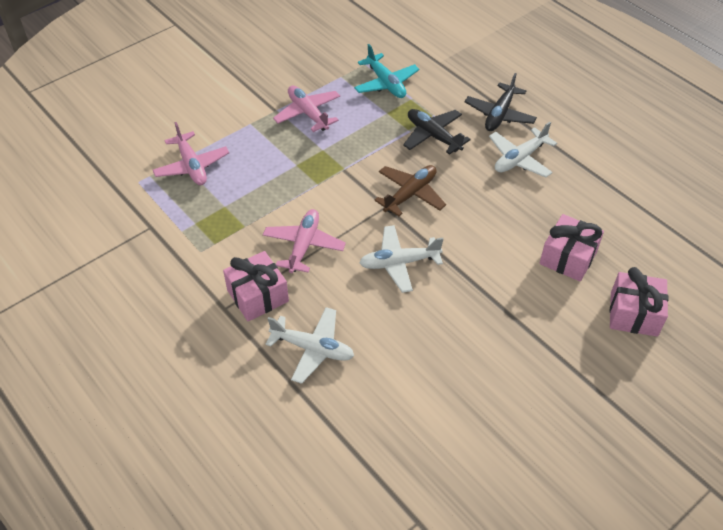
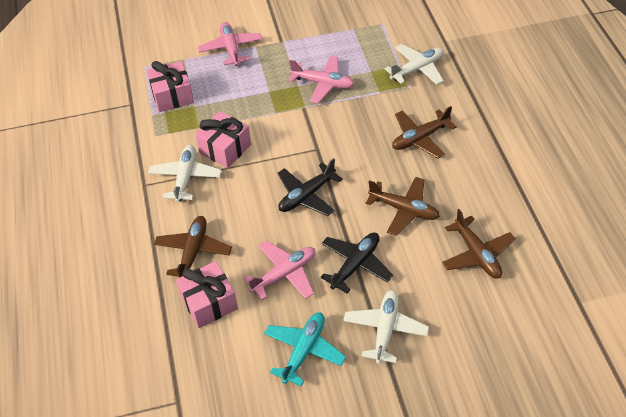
brown plane: [374,165,446,216] = 1 -> [154,216,232,278] [365,177,440,236] [392,106,457,158] [442,209,516,279] = 4

